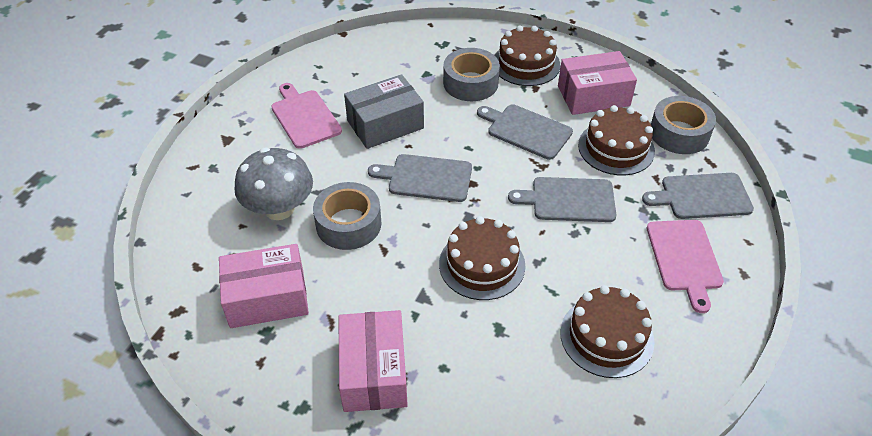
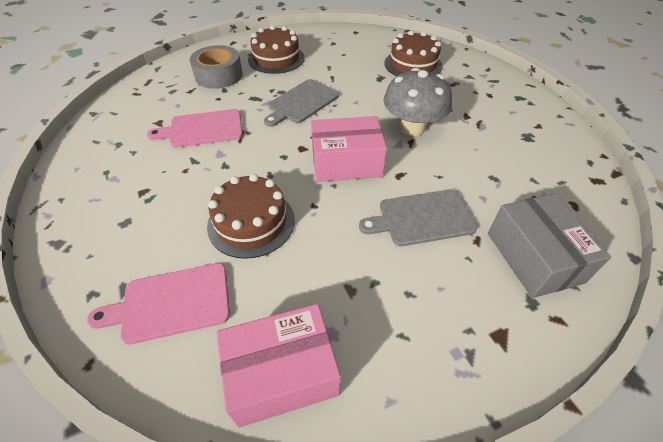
brown cake: [439,216,525,300] [495,26,560,86] [560,285,655,378] [578,105,655,175] = 4 -> [207,174,295,259] [248,25,305,74] [384,30,442,76] = 3
grey cutting board: [368,154,472,202] [477,104,573,160] [508,177,616,222] [642,173,754,219] = 4 -> [264,79,339,127] [359,189,478,246] = 2
grey tape: [313,182,381,250] [443,48,500,101] [651,96,716,154] = 3 -> [190,45,243,89] = 1
pink box: [219,244,309,328] [338,310,408,412] [558,51,637,115] = 3 -> [217,304,341,427] [311,116,387,182] = 2

